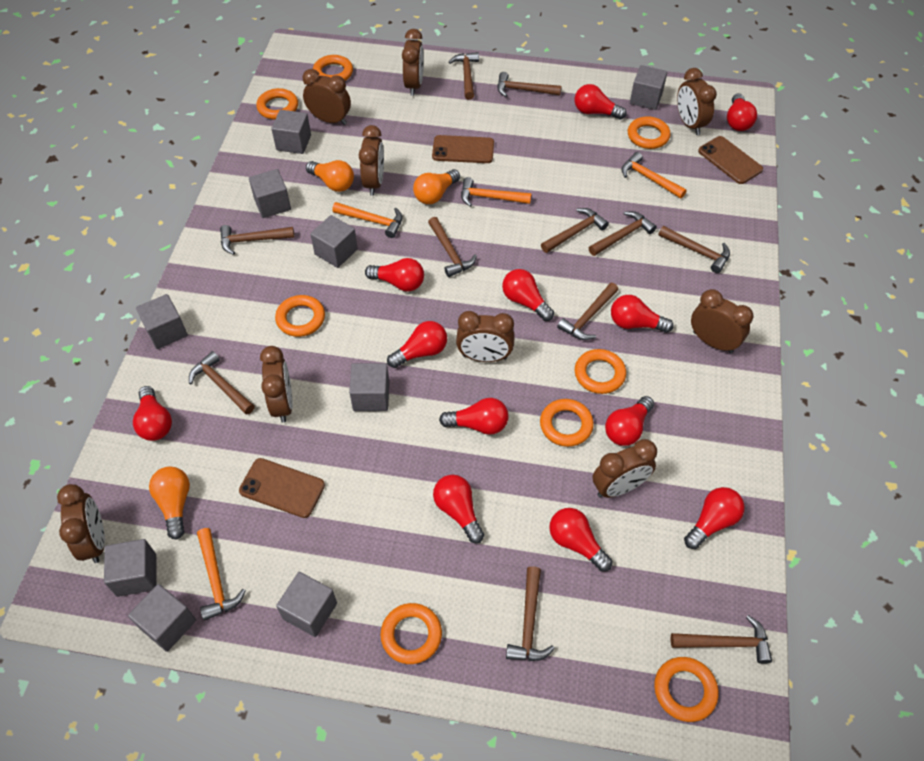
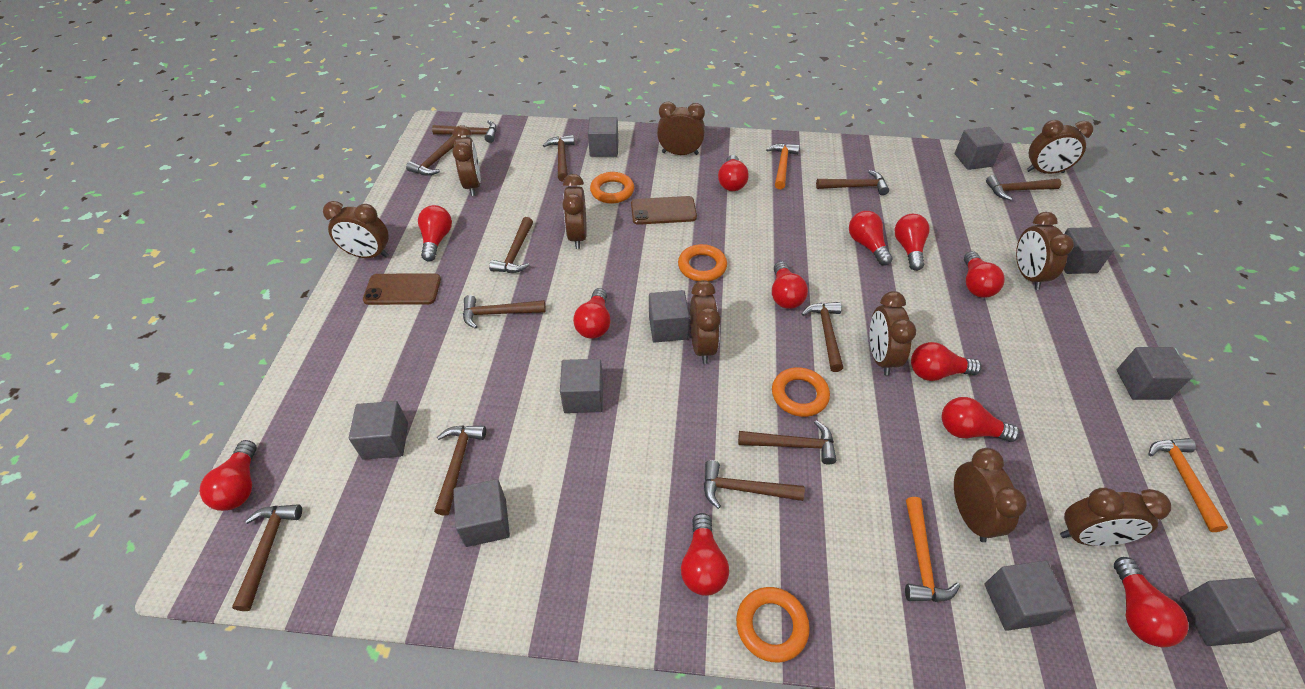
brown clock: [57,484,105,563] [260,346,293,423] [303,69,351,125] [359,125,384,196] [402,29,424,96] [456,311,515,362] [592,439,657,498] [677,68,717,135] [691,289,753,353] = 9 -> [323,201,389,258] [452,125,481,196] [562,174,587,249] [657,102,705,155] [690,280,721,364] [870,291,916,375] [954,448,1027,542] [1016,212,1074,290] [1026,120,1093,174] [1060,488,1171,546] = 10
brown hammer: [189,351,255,415] [220,225,294,255] [428,217,477,277] [449,52,479,100] [497,72,561,97] [506,566,555,661] [541,208,609,253] [557,283,618,340] [589,211,657,256] [658,226,730,273] [671,615,772,664] = 11 -> [232,504,302,611] [406,136,462,176] [432,120,497,143] [434,426,486,516] [463,295,546,329] [489,217,533,273] [543,135,575,182] [704,460,805,509] [738,420,836,465] [802,302,843,372] [816,170,889,195] [986,175,1061,200] = 12
brown phone: [239,458,325,518] [432,135,494,163] [698,136,763,184] = 3 -> [363,274,441,305] [631,196,697,225] = 2
grey cube: [104,539,157,597] [128,584,196,652] [136,294,188,349] [249,169,291,218] [271,110,311,154] [276,572,337,637] [310,215,358,268] [349,363,389,411] [630,65,667,110] = 9 -> [349,401,408,460] [453,479,510,547] [560,359,603,413] [588,117,618,157] [649,290,690,343] [955,127,1004,170] [985,561,1071,631] [1064,227,1114,274] [1117,347,1192,400] [1180,578,1286,646] = 10
orange hammer: [197,528,246,621] [332,202,402,238] [461,177,531,207] [622,152,687,199] = 4 -> [766,143,800,189] [905,497,960,602] [1148,438,1228,532] = 3
orange light bulb: [149,466,190,540] [306,160,354,192] [413,169,460,204] = 3 -> none = 0
orange ring: [256,88,298,120] [275,295,325,337] [313,55,353,81] [380,603,442,664] [540,399,594,447] [575,349,626,394] [628,116,671,149] [654,657,718,722] = 8 -> [590,172,634,203] [678,244,727,281] [736,587,810,663] [772,367,830,417] = 4

